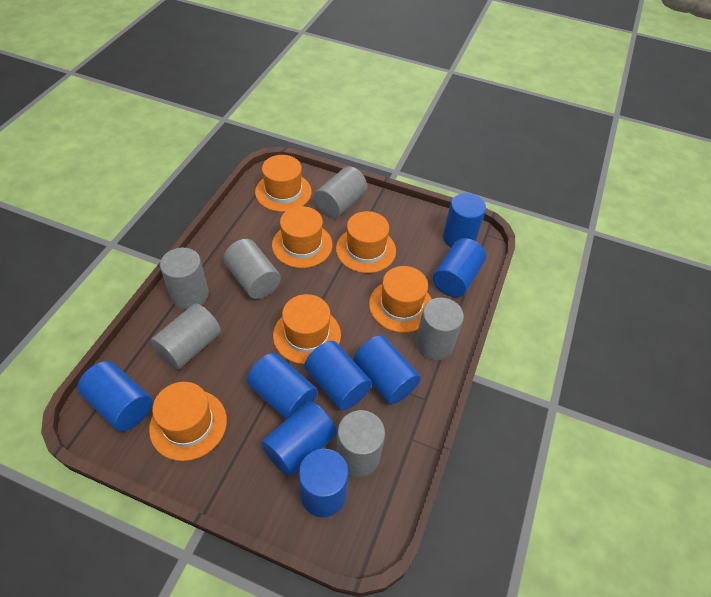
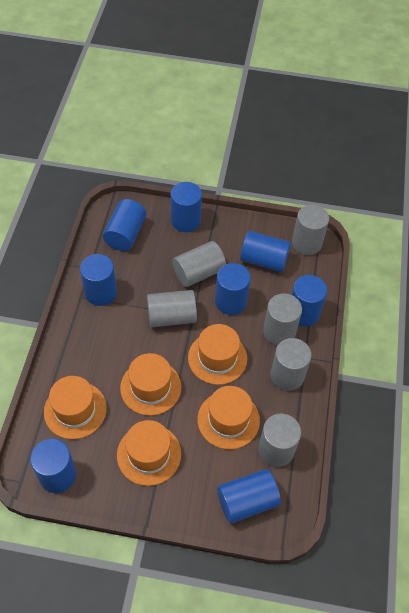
orange hat: [149,382,227,461] [255,155,312,212] [272,206,332,268] [273,294,341,364] [336,211,396,273] [369,266,432,333] = 6 -> [44,376,107,439] [117,420,181,486] [120,353,181,416] [188,324,247,385] [197,386,260,449] = 5

